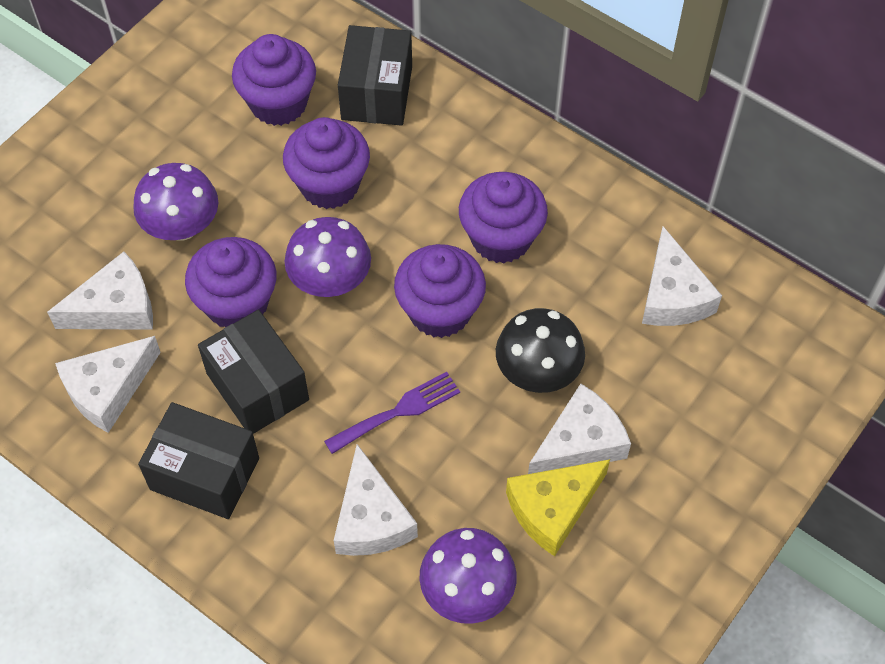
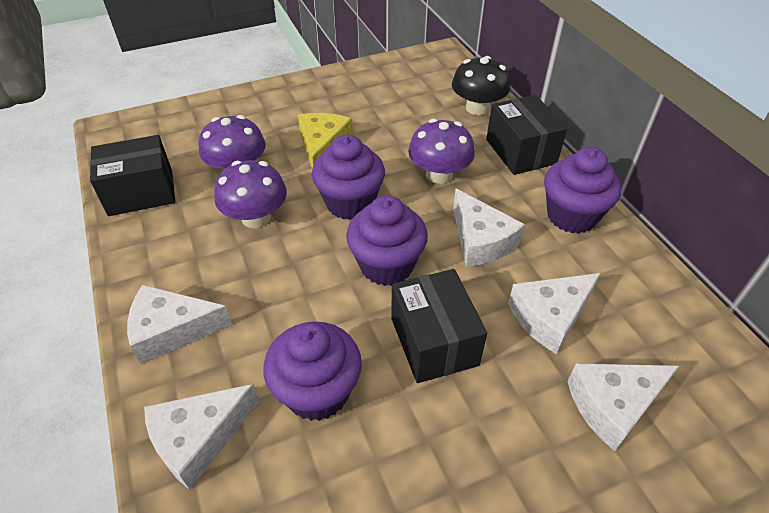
purple cupcake: [185,237,276,327] [232,34,316,126] [283,117,370,209] [394,244,486,338] [459,172,548,263] = 5 -> [263,322,362,421] [312,135,385,220] [346,196,428,286] [544,147,621,234] = 4
purple fork: [324,372,460,454] = 1 -> none = 0

